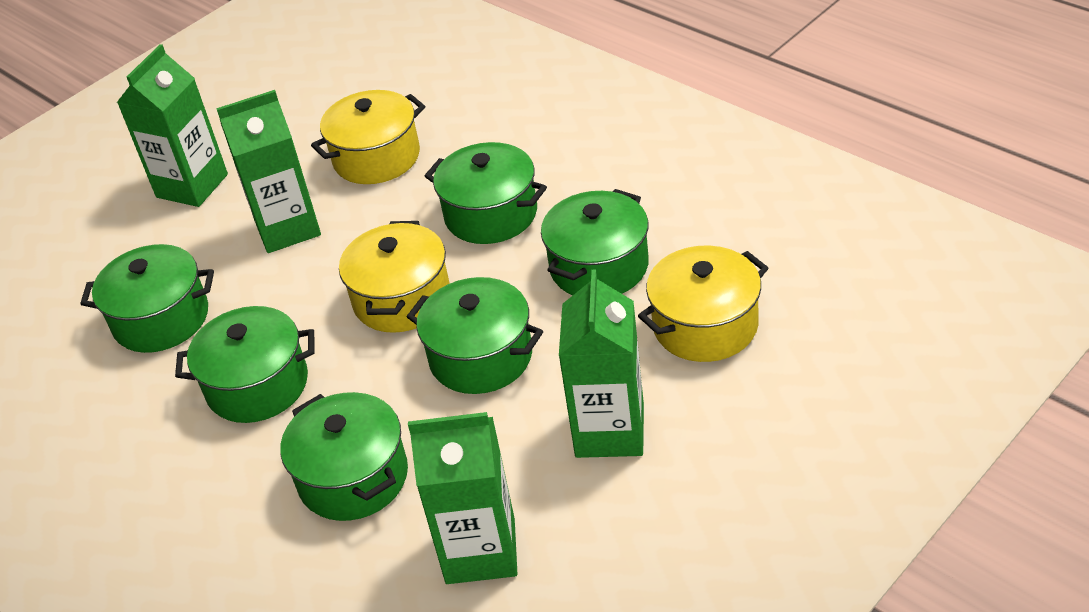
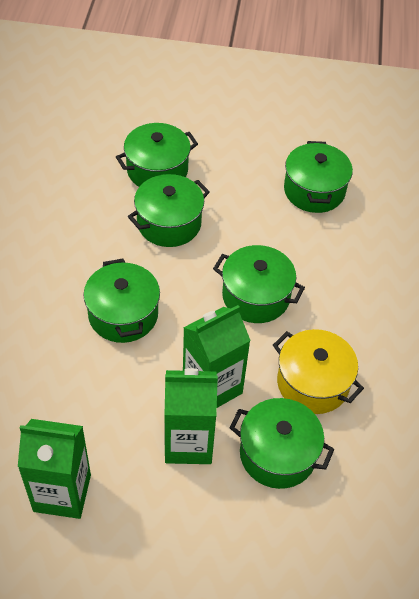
green carton: [117,44,228,207] [216,90,321,253] [408,412,517,584] [559,269,644,458] = 4 -> [18,419,91,519] [164,368,218,464] [183,305,251,408] = 3
yellow pot: [311,90,425,184] [339,221,450,333] [638,245,768,362] = 3 -> [273,329,364,414] = 1

